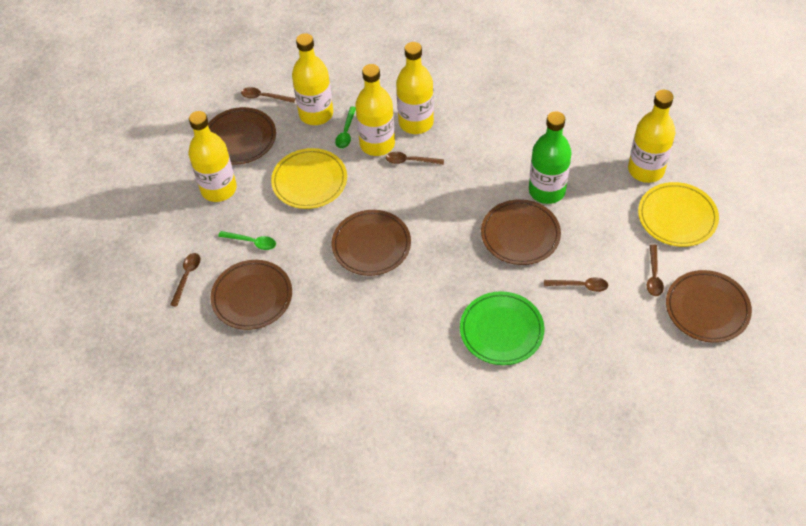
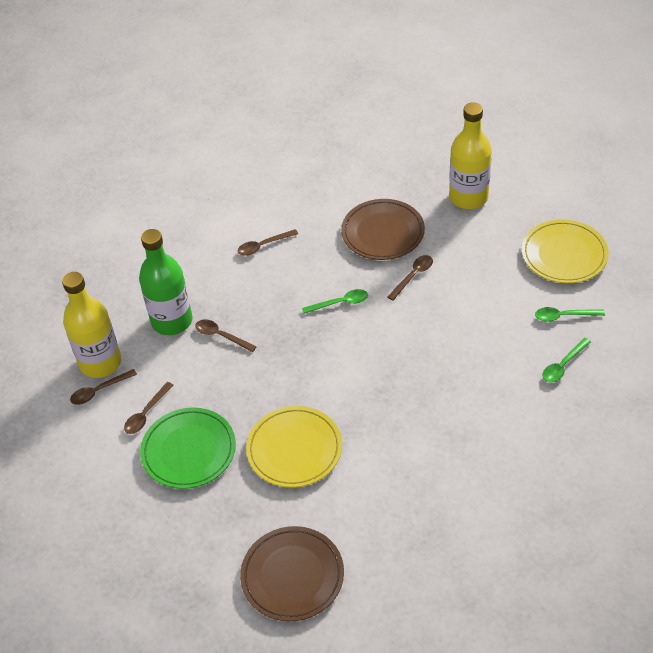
brown plate: [208,107,276,164] [210,260,292,330] [332,210,411,276] [481,199,561,265] [666,270,752,343] = 5 -> [240,526,344,621] [341,199,425,260] = 2
green spoon: [218,231,276,250] [335,106,356,148] = 2 -> [302,289,368,314] [535,307,605,322] [543,338,591,382] = 3
yellow bottle: [189,111,237,202] [292,33,333,125] [355,64,395,156] [396,42,434,134] [628,90,675,183] = 5 -> [62,272,121,378] [449,102,492,209] = 2

